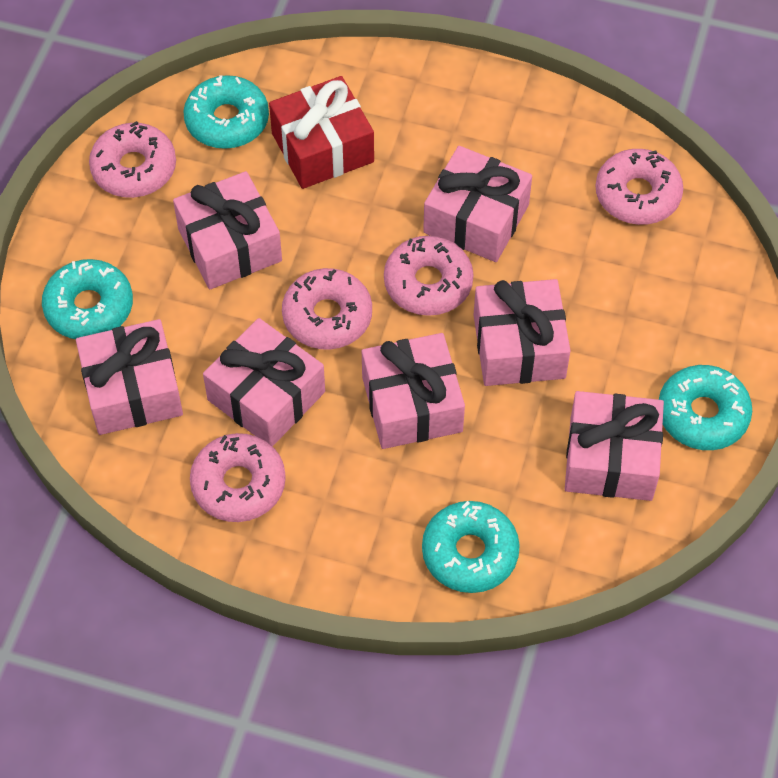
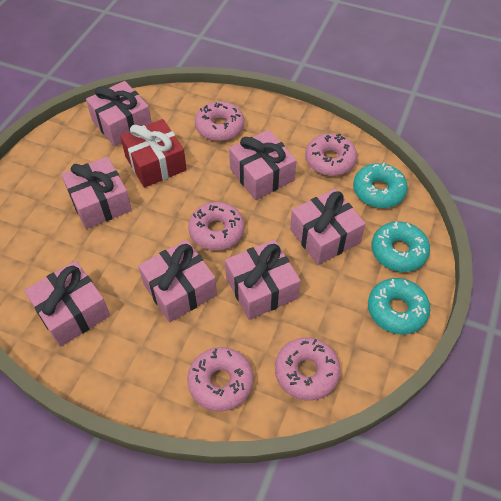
turquoise donut: [42,259,133,339] [183,75,269,149] [422,501,520,593] [659,365,752,450] = 4 -> [353,162,408,208] [368,278,430,335] [372,221,430,272] = 3

